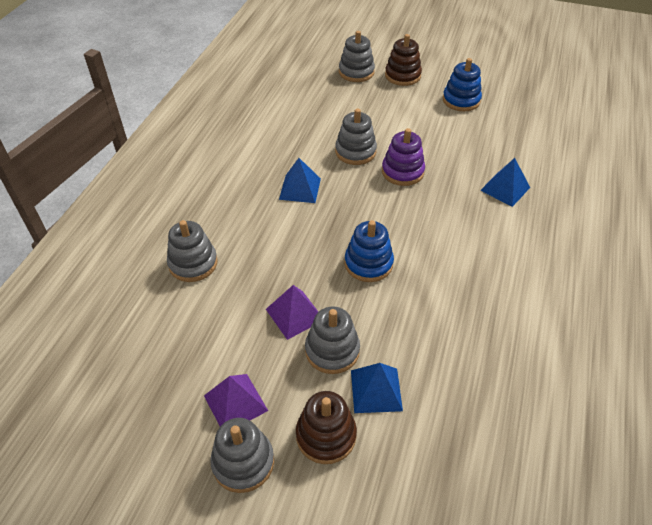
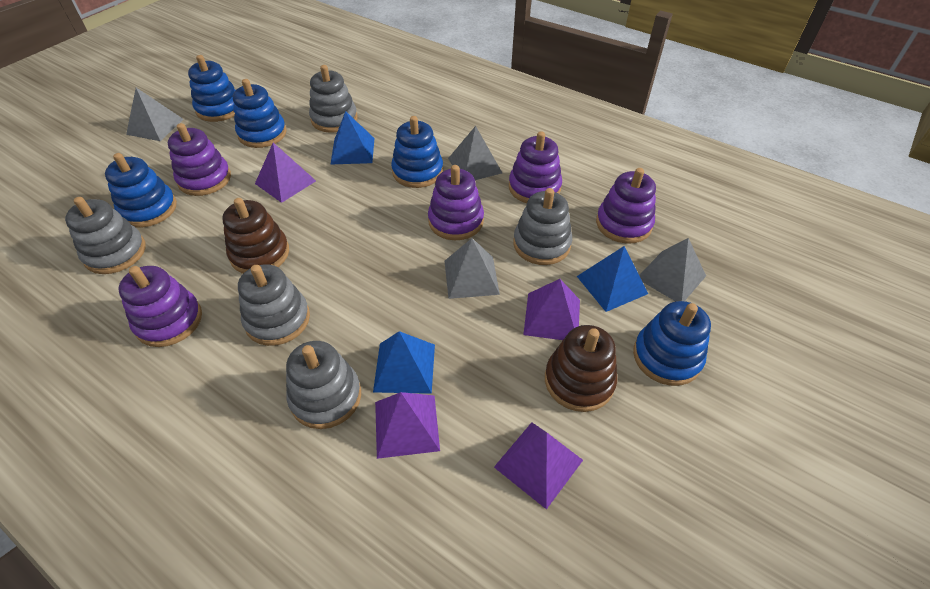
blue stacking toy: [344,220,394,282] [443,58,482,111] = 2 -> [105,153,177,228] [188,55,236,122] [233,79,287,148] [391,116,443,188] [633,301,711,386] = 5
grey pyramid: none = 0 -> [126,88,183,141] [444,238,500,299] [448,126,502,180] [639,238,706,301] = 4
purple pyramid: [204,374,268,426] [266,285,318,340] = 2 -> [255,143,316,203] [375,392,440,459] [494,422,583,510] [523,279,580,340] = 4
purple stacking toy: [382,128,425,186] = 1 -> [118,266,202,347] [168,123,231,196] [428,165,484,240] [509,131,562,203] [596,168,656,244] = 5

